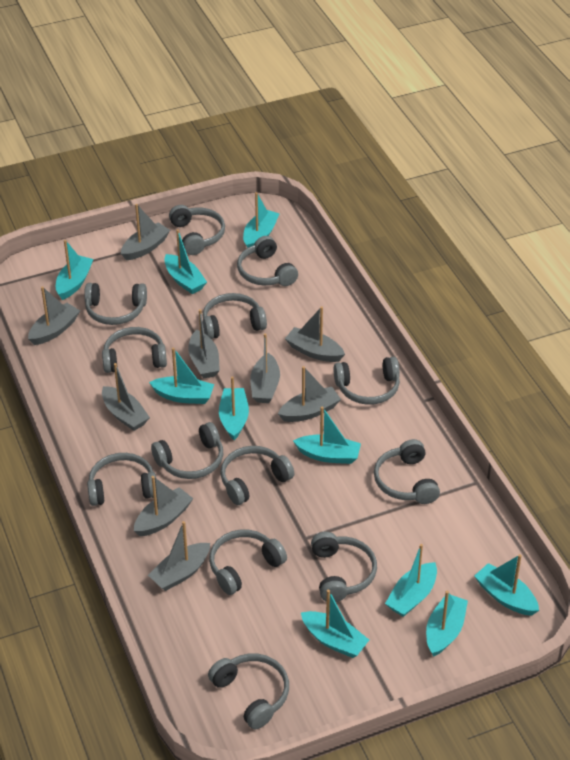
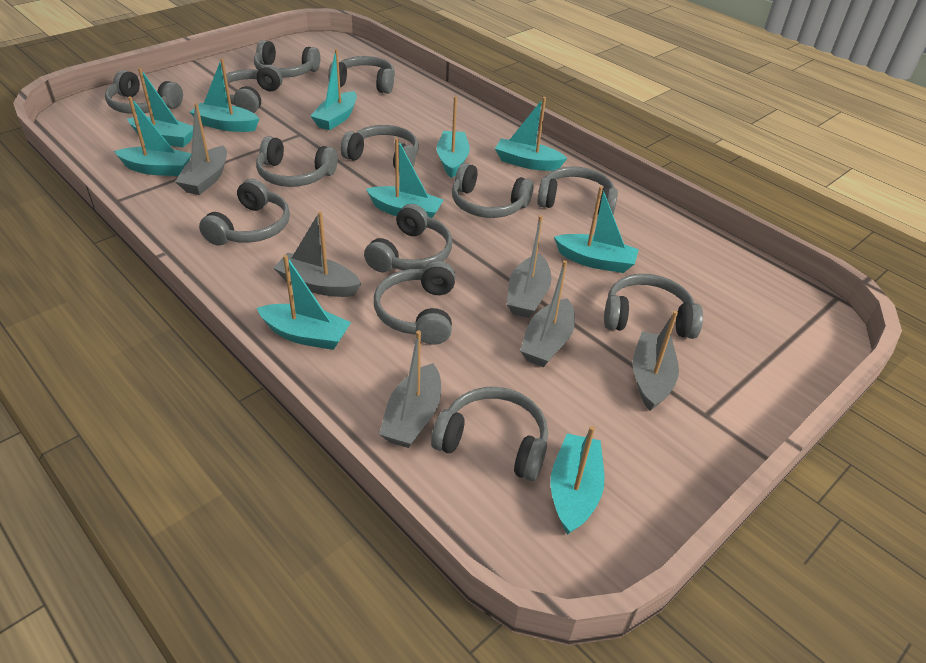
grey boat: [28,286,80,345] [102,363,150,431] [121,204,170,260] [134,476,193,536] [148,521,210,591] [188,309,220,379] [250,333,280,403] [278,366,341,422] [285,306,345,362] = 9 -> [175,103,227,195] [274,211,361,297] [379,330,441,448] [507,215,552,318] [520,260,575,367] [632,311,679,411] = 6

